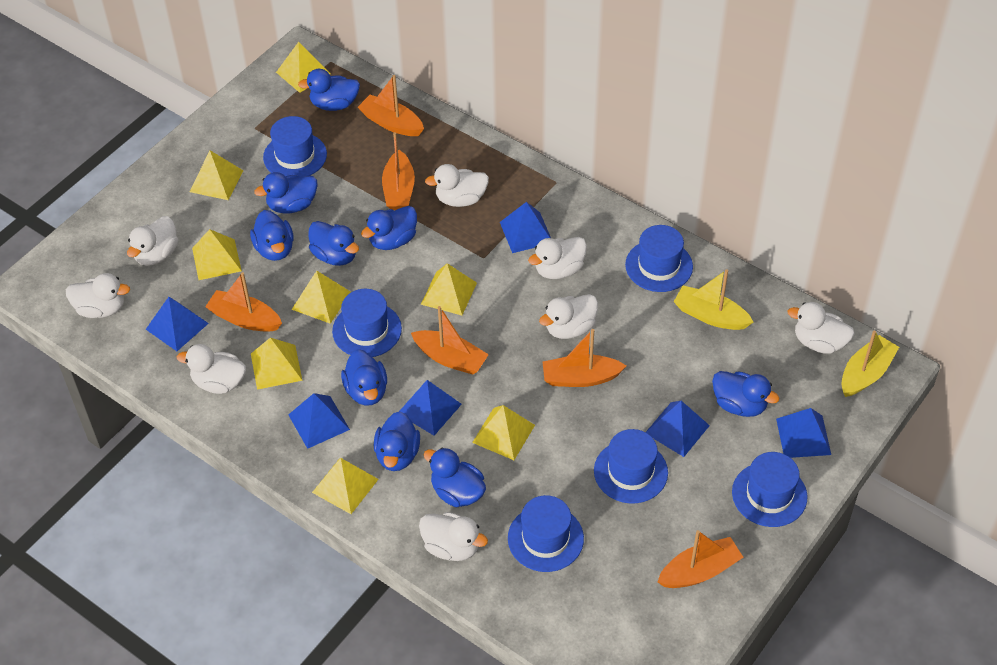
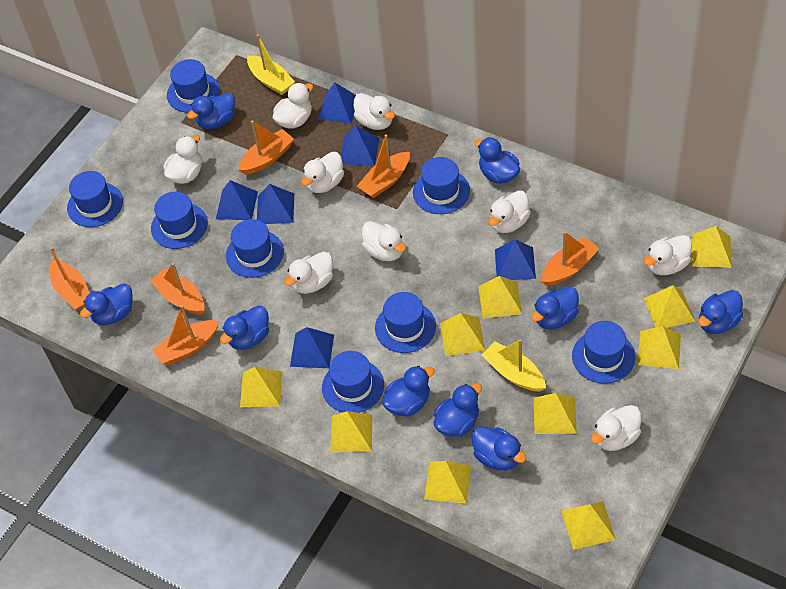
blue hat: [263,116,327,177] [332,289,402,357] [508,495,584,572] [594,429,668,504] [625,225,693,292] [732,452,807,527] = 6 -> [67,171,123,227] [151,192,208,249] [167,59,220,113] [226,219,284,278] [322,351,384,413] [375,292,436,353] [413,157,470,214] [572,321,635,384] = 8
white duck: [66,273,130,318] [127,216,179,266] [177,344,246,394] [419,512,488,561] [425,164,489,207] [528,237,587,279] [539,294,598,339] [787,302,854,354] = 8 -> [163,135,202,184] [273,83,313,129] [284,252,333,294] [301,152,344,193] [354,93,395,130] [362,221,406,261] [488,190,531,233] [591,405,641,451] [644,235,692,275] = 9
yellow pyramid: [190,150,244,200] [192,229,242,280] [251,338,302,390] [276,42,330,93] [292,271,351,324] [312,458,379,514] [421,263,477,315] [472,405,535,460] = 8 -> [240,367,282,407] [330,411,372,452] [424,461,471,504] [440,313,485,356] [478,276,522,319] [533,393,577,434] [562,501,616,550] [638,326,681,369] [644,285,695,328] [691,226,732,268] = 10

